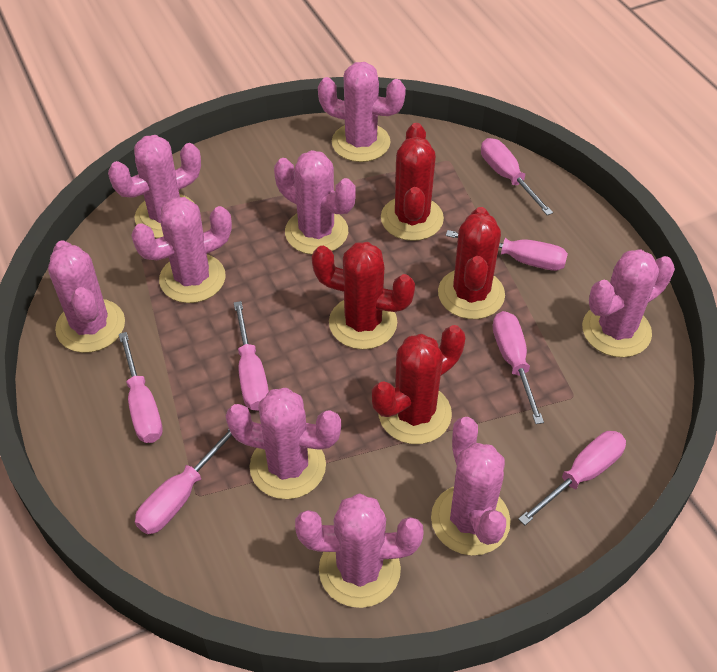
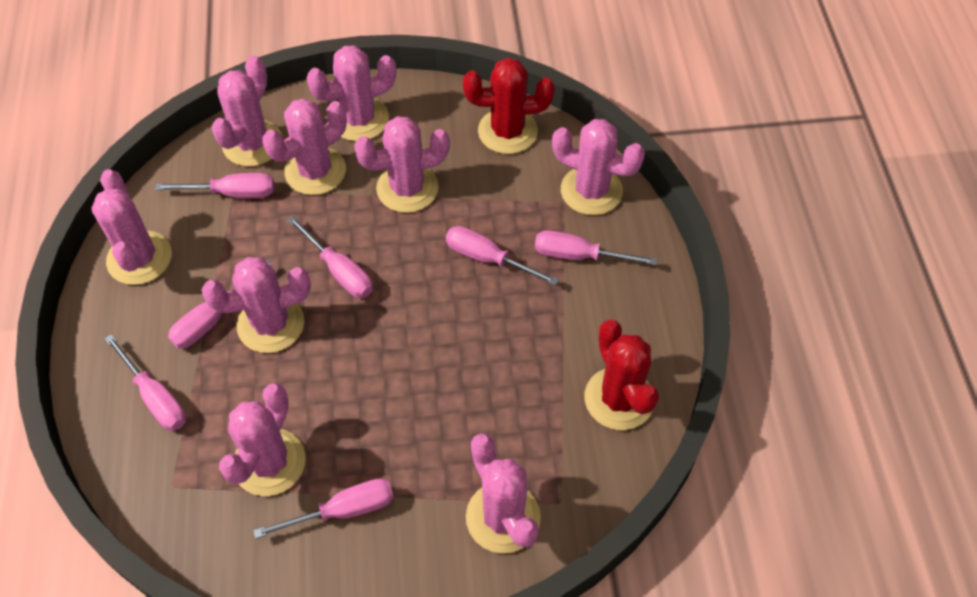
red cactus: [312,242,415,350] [372,325,465,444] [381,123,444,241] [438,207,505,319] = 4 -> [463,57,555,154] [585,320,659,430] = 2

